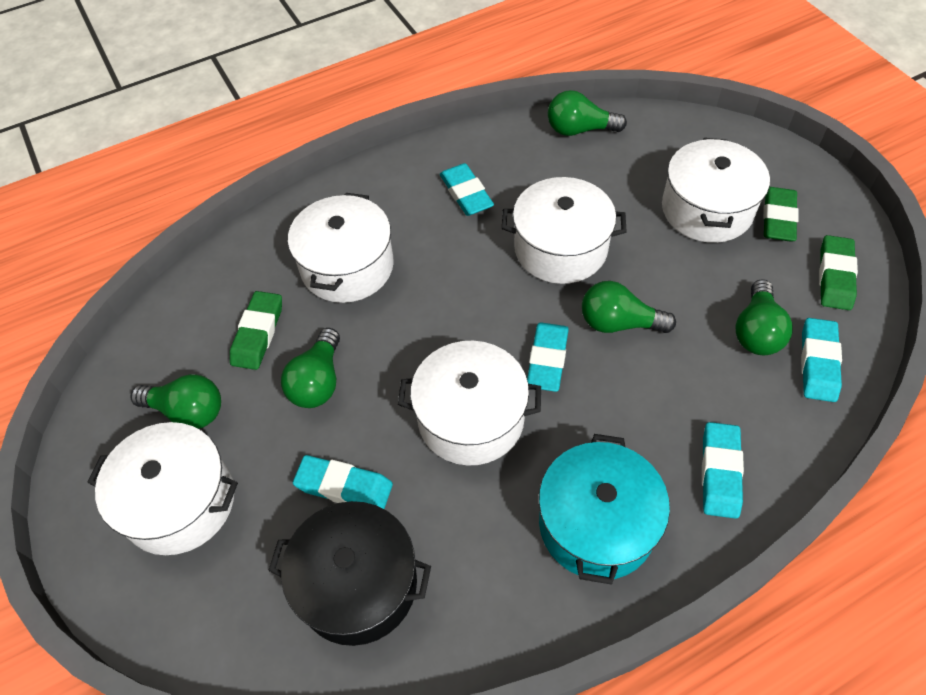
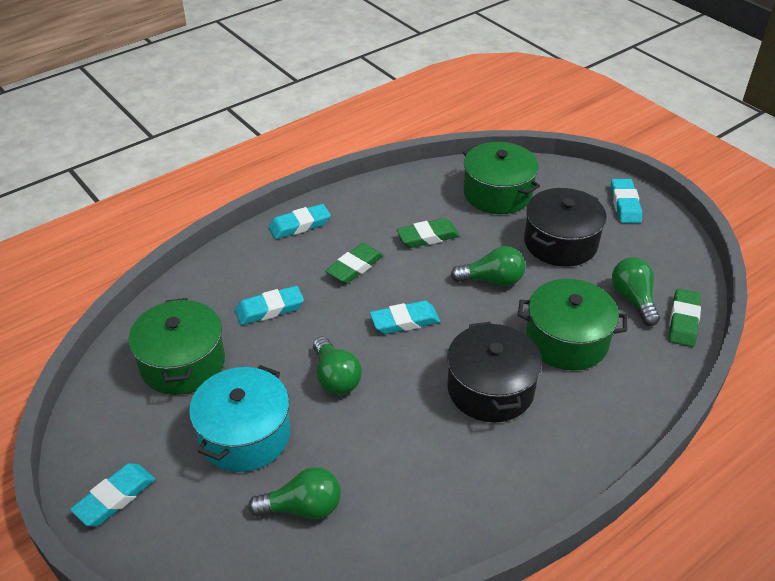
black pot: [268,501,431,646] = 1 -> [447,322,542,422] [524,188,607,267] = 2
green light bulb: [130,374,221,429] [281,328,340,408] [548,90,627,136] [582,281,676,333] [735,279,793,355] = 5 -> [248,467,341,519] [313,336,362,395] [451,246,525,286] [612,257,660,326] = 4
green pot: none = 0 -> [128,298,225,395] [463,142,540,214] [518,279,627,370] = 3
white pot: [88,422,238,555] [288,193,394,303] [398,341,541,466] [502,177,627,284] [662,138,770,243] = 5 -> none = 0

